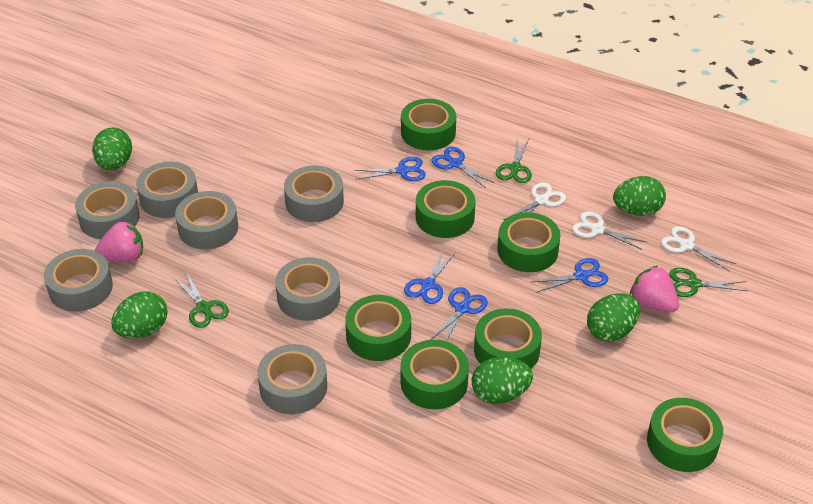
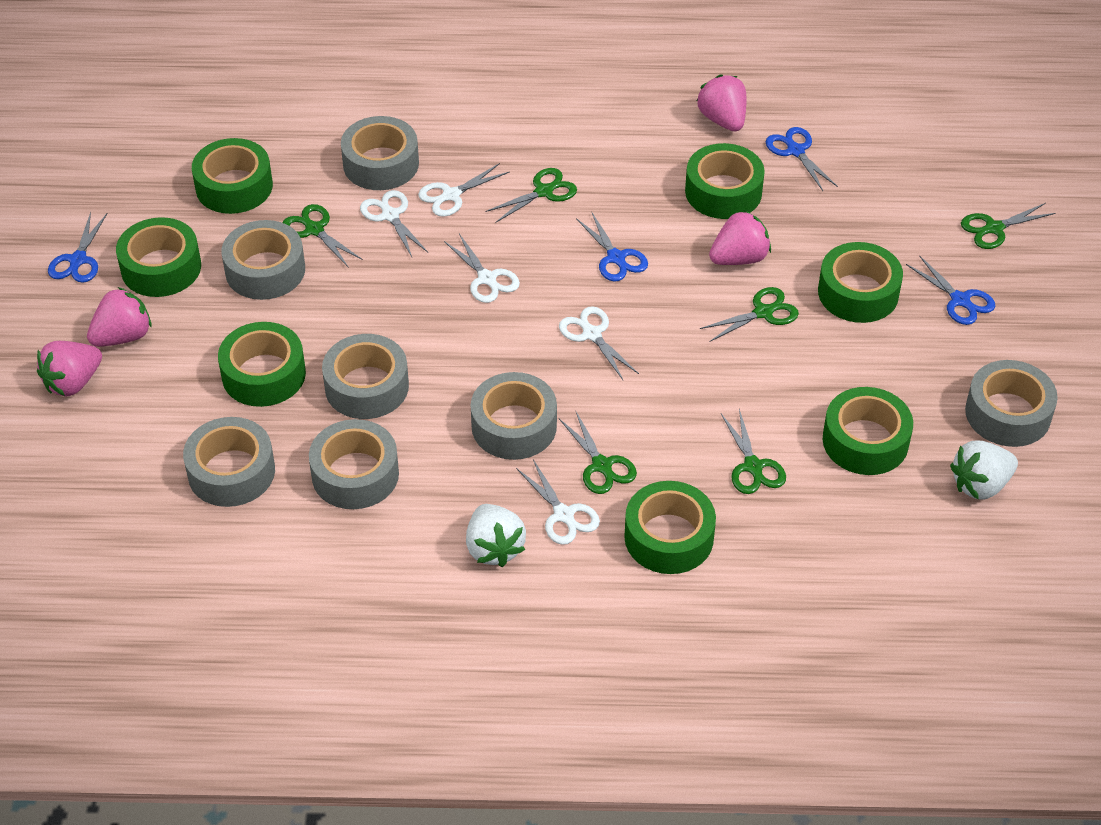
blue scissors: [354,157,426,181] [404,250,456,304] [430,287,488,341] [432,147,495,188] [532,258,608,293] = 5 -> [48,212,107,283] [576,211,648,282] [766,127,838,191] [906,255,995,325] = 4
green egg: [92,127,132,170] [111,291,168,338] [472,357,533,404] [587,293,640,342] [613,176,666,216] = 5 -> none = 0
green scissors: [174,273,229,328] [496,139,532,183] [669,268,748,297] = 3 -> [282,204,363,268] [485,168,577,223] [559,412,637,494] [700,287,799,342] [721,409,786,494] [961,203,1056,249] = 6
pink strawberry: [95,221,143,262] [630,266,679,312] = 2 -> [37,341,102,396] [87,287,152,347] [697,75,746,131] [709,210,771,265] = 4
white scissors: [504,182,566,220] [572,211,647,250] [661,226,736,271] = 3 -> [360,190,428,257] [418,163,509,217] [444,234,520,303] [516,460,600,545] [559,306,639,380] = 5
white strawberry: none = 0 -> [466,504,526,567] [950,441,1018,500] = 2

